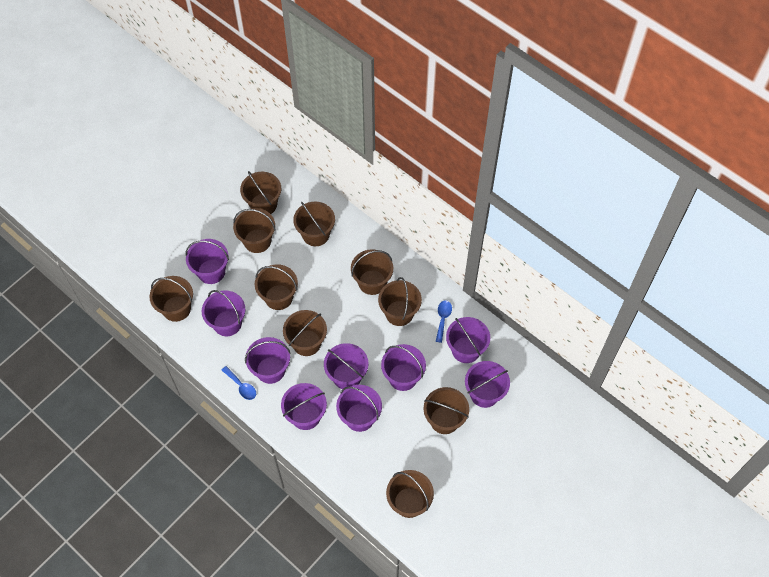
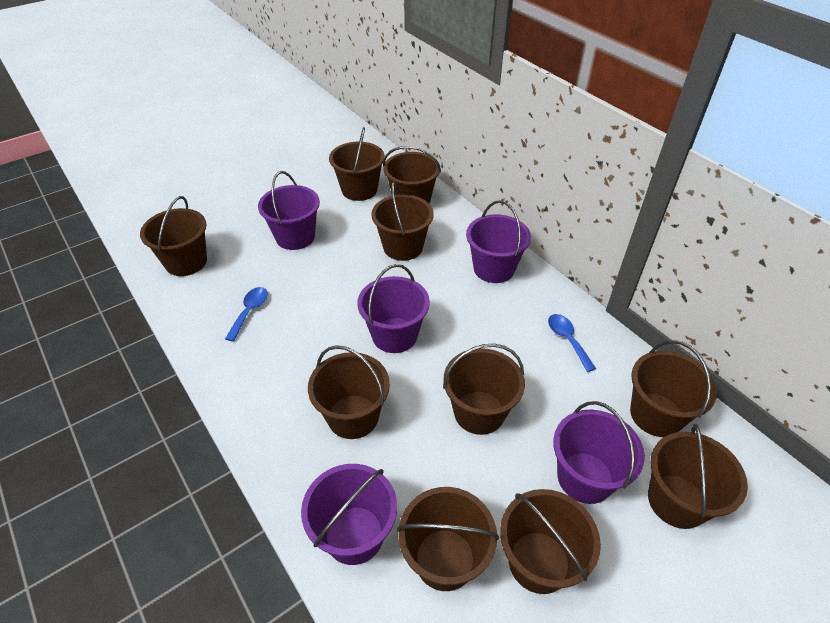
purple bucket: [185,239,229,284] [202,290,245,336] [245,337,290,384] [281,383,327,430] [324,343,368,389] [336,385,382,432] [381,344,426,391] [446,317,490,363] [465,361,510,408] = 9 -> [258,171,320,250] [301,464,397,565] [357,264,430,353] [466,200,531,283] [553,401,645,504] = 5

